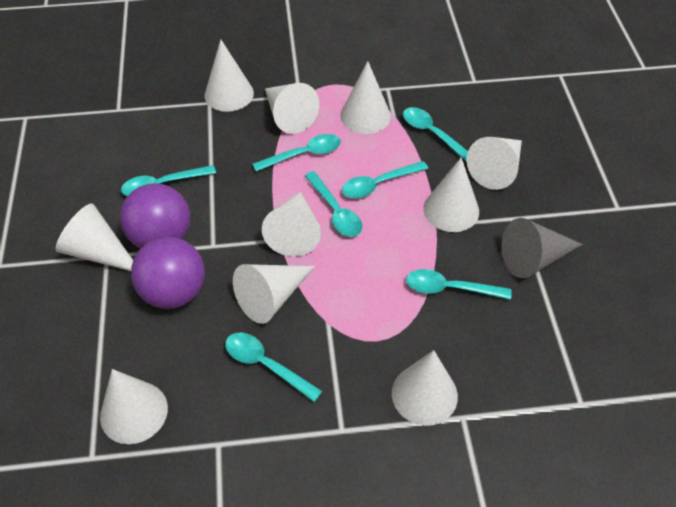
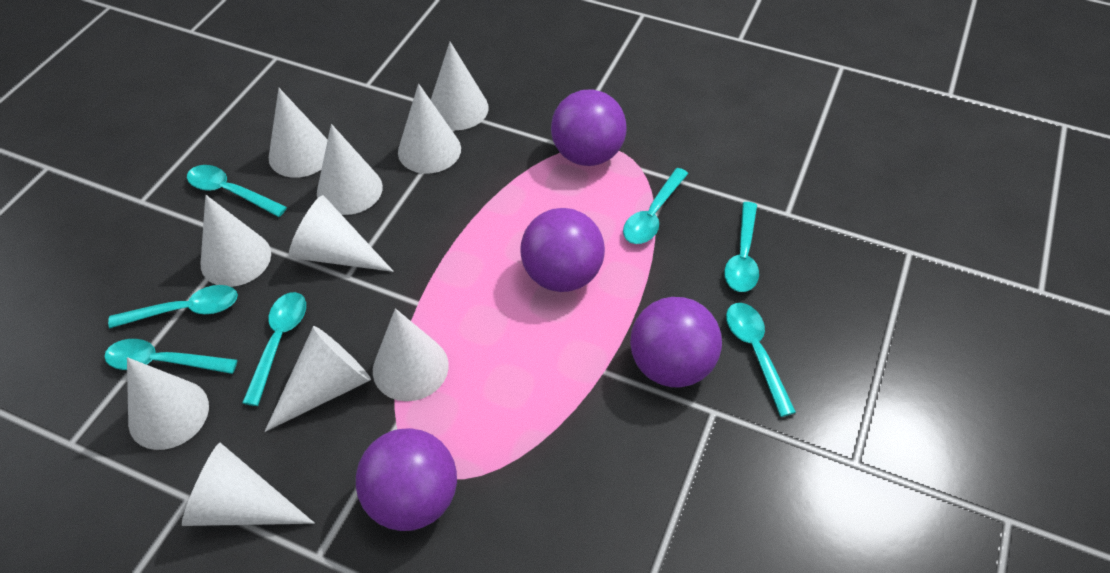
grey cone: [502,218,583,278] = 1 -> none = 0
purple ball: [120,183,190,248] [131,237,205,309] = 2 -> [356,428,457,531] [520,208,605,292] [551,90,627,166] [630,297,722,387] = 4

